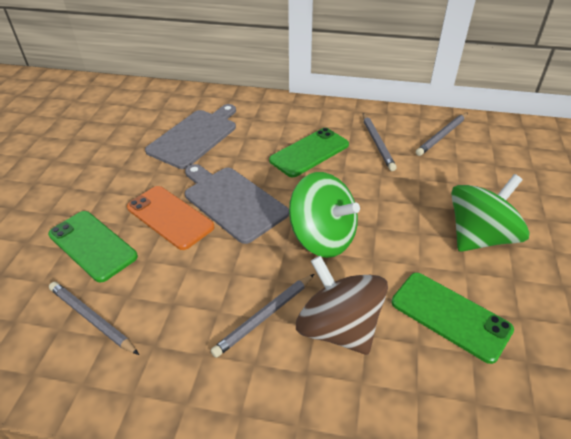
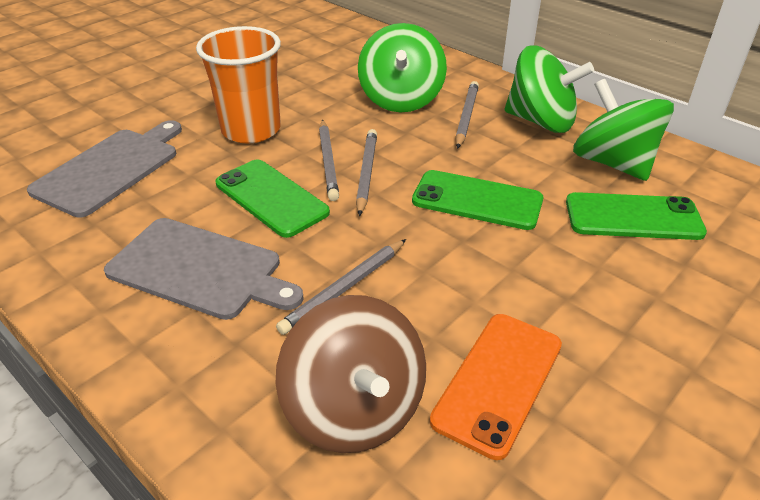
green spinning top: [289,172,360,258] [451,174,529,252] = 2 -> [358,23,447,113] [505,45,594,133] [573,79,674,181] = 3
orange cup: none = 0 -> [196,26,281,143] = 1

